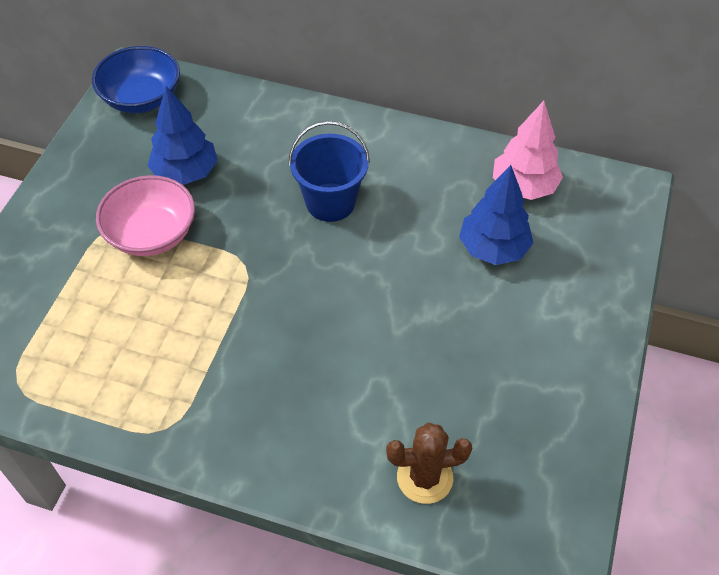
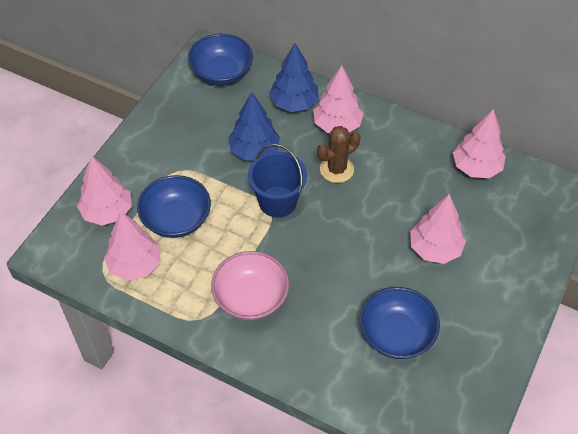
blue bowl: [92,46,180,113] = 1 -> [137,175,211,238] [188,34,253,85] [360,287,440,359] = 3
pink tree: [493,101,563,200] = 1 -> [77,155,132,226] [104,211,160,281] [313,65,364,133] [410,194,466,264] [453,109,506,178] = 5

